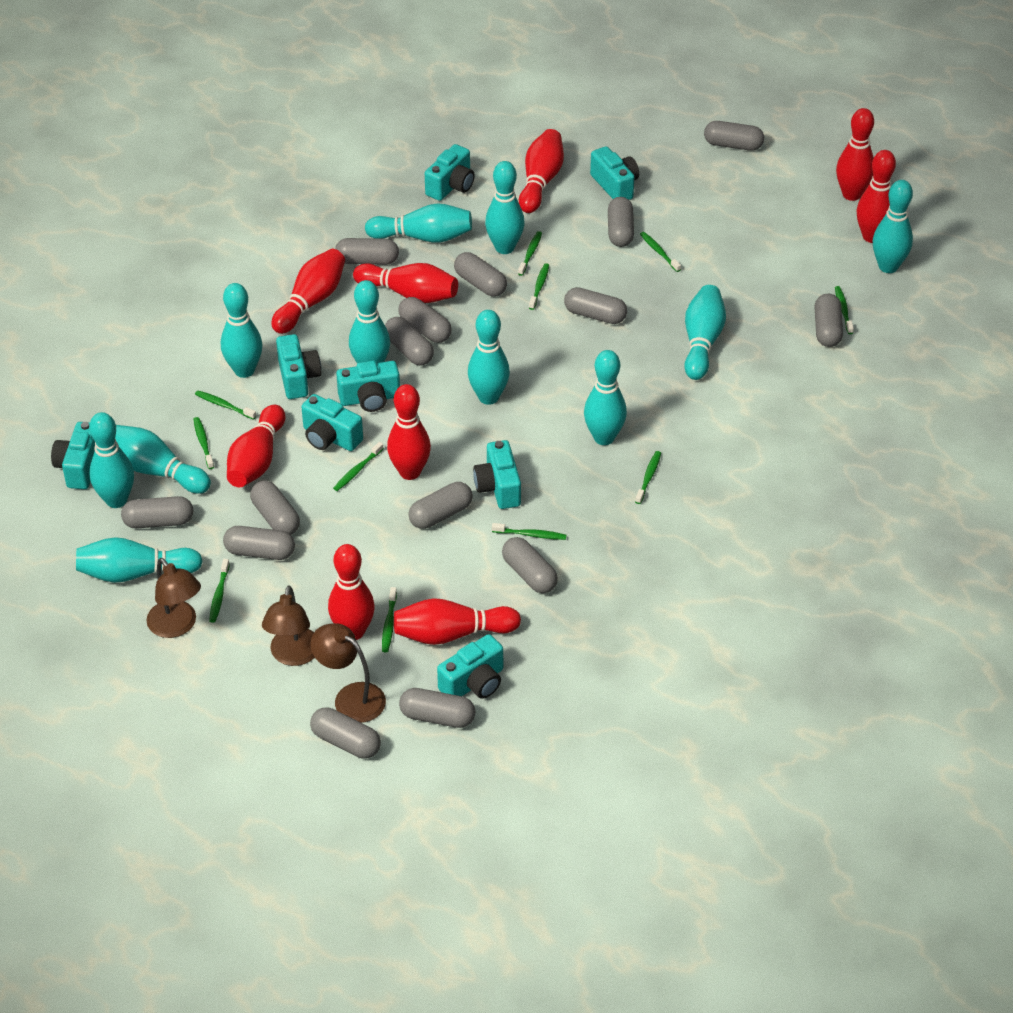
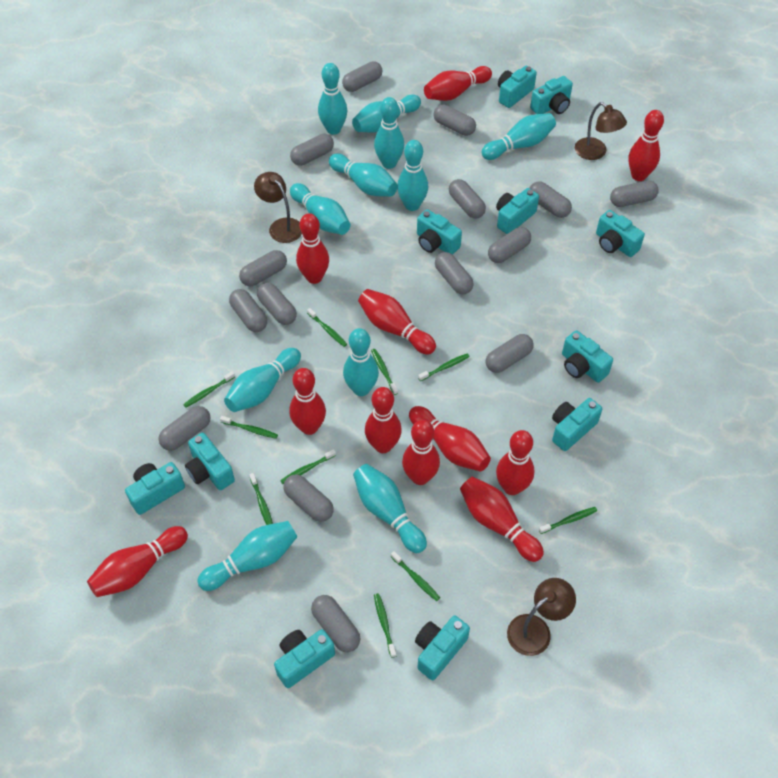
green toothbrush: [194,417,214,469] [195,390,256,420] [209,559,230,623] [333,442,384,491] [382,587,397,652] [492,523,567,540] [518,231,542,276] [529,263,549,310] [635,451,661,504] [640,232,681,272] [835,286,854,334] = 11 -> [183,371,235,408] [220,416,278,439] [249,473,273,525] [280,449,336,484] [307,308,347,347] [371,349,398,395] [374,593,396,658] [391,551,440,601] [418,353,470,381] [539,507,597,534] = 10
red bowling pin: [227,405,285,487] [271,249,345,334] [328,544,375,640] [353,263,458,303] [387,384,431,480] [394,598,521,645] [519,129,564,213] [836,108,874,201] [857,150,896,243] = 9 -> [87,526,188,597] [289,368,326,435] [296,213,329,284] [358,289,436,355] [365,387,402,453] [402,420,440,485] [409,406,491,472] [424,66,492,101] [460,477,544,562] [496,430,534,495] [628,110,664,181] = 11
turquoise camera: [51,422,95,489] [276,334,321,399] [301,394,363,451] [336,361,400,412] [425,144,475,201] [437,634,503,699] [473,440,521,509] [590,146,639,200] = 8 -> [125,462,185,515] [185,433,235,490] [274,629,335,688] [415,616,470,680] [417,209,462,255] [496,188,539,234] [498,66,537,108] [530,76,573,114] [552,398,602,451] [562,330,613,383] [596,210,645,257] = 11

